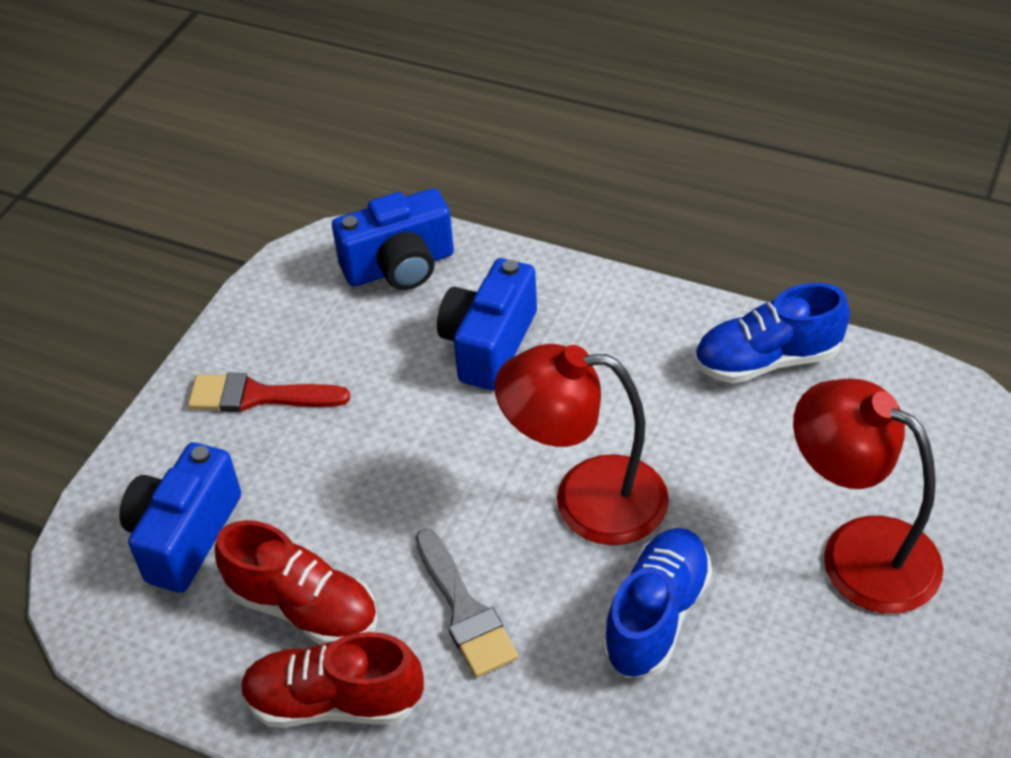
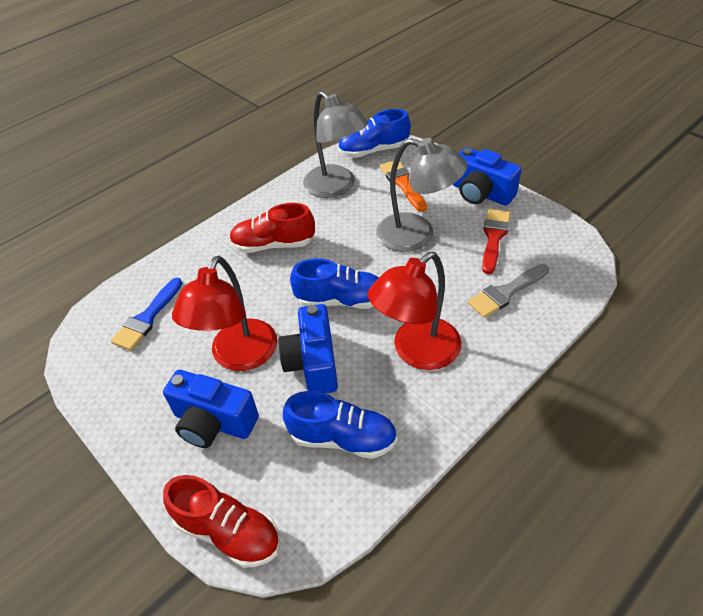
blue brush: none = 0 -> [111,278,182,351] = 1
blue shoe: [602,528,712,678] [694,283,850,383] = 2 -> [283,391,397,459] [290,258,379,309] [338,109,411,158] = 3
grey lamp: none = 0 -> [303,91,368,198] [376,138,468,252] = 2
orange brush: none = 0 -> [380,161,427,212] = 1

